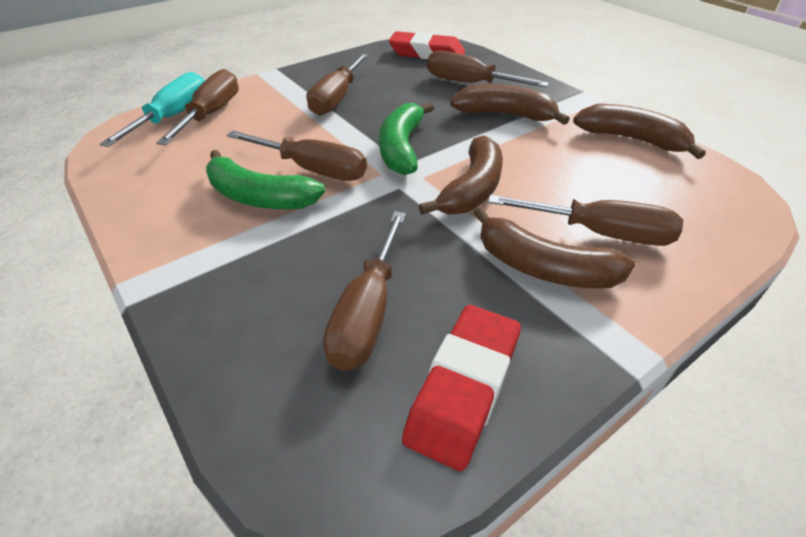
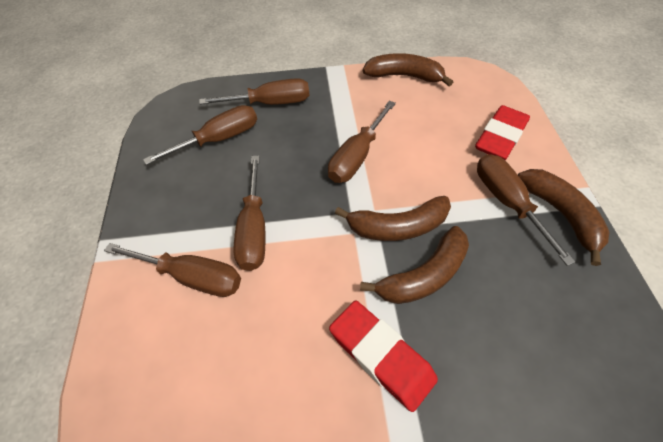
green banana: [206,150,325,209] [379,102,434,175] = 2 -> none = 0
turquoise screwdriver: [100,72,205,147] = 1 -> none = 0

